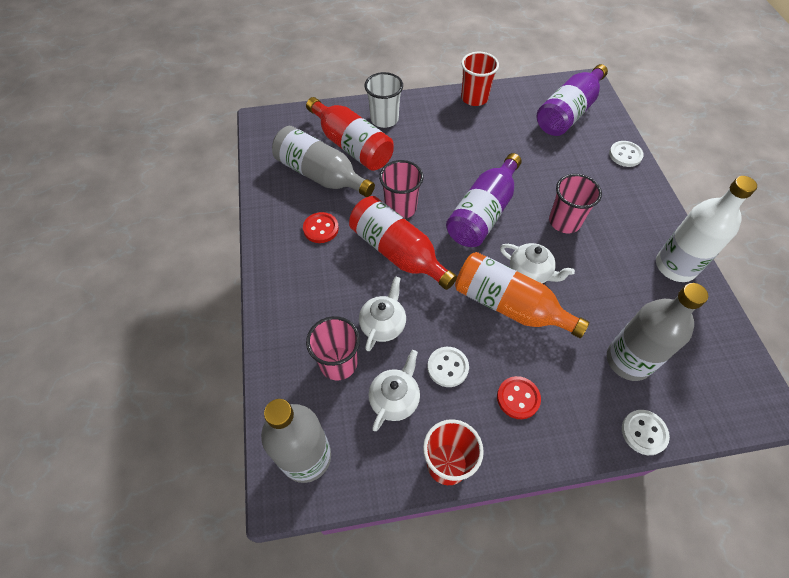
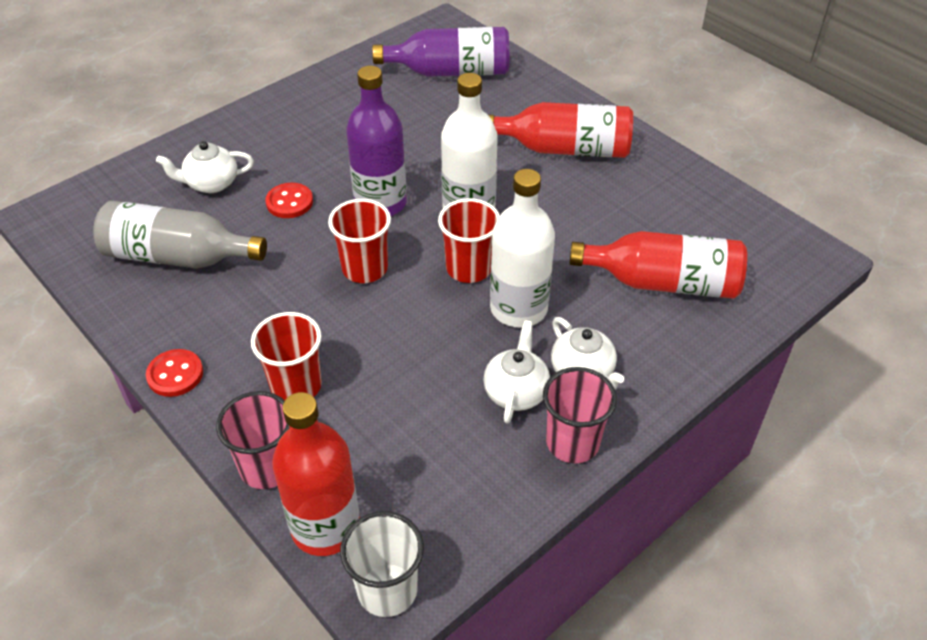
grey bottle: [261,399,331,483] [272,126,375,197] [607,283,708,381] = 3 -> [93,201,267,269] = 1
orange bottle: [455,252,589,338] = 1 -> none = 0
pink cup: [306,316,360,380] [379,160,423,219] [549,174,602,233] = 3 -> [216,391,289,489] [543,367,617,463] = 2
red bottle: [306,97,394,171] [349,196,457,290] = 2 -> [272,392,360,556] [487,102,633,158] [569,231,747,299] = 3
red cup: [423,419,484,485] [461,52,499,106] = 2 -> [251,312,322,400] [328,199,391,283] [438,198,500,283] = 3
white bottle: [656,176,757,282] = 1 -> [441,73,498,208] [490,169,555,328] = 2
white button: [427,347,469,387] [609,141,644,167] [622,410,670,455] = 3 -> none = 0

